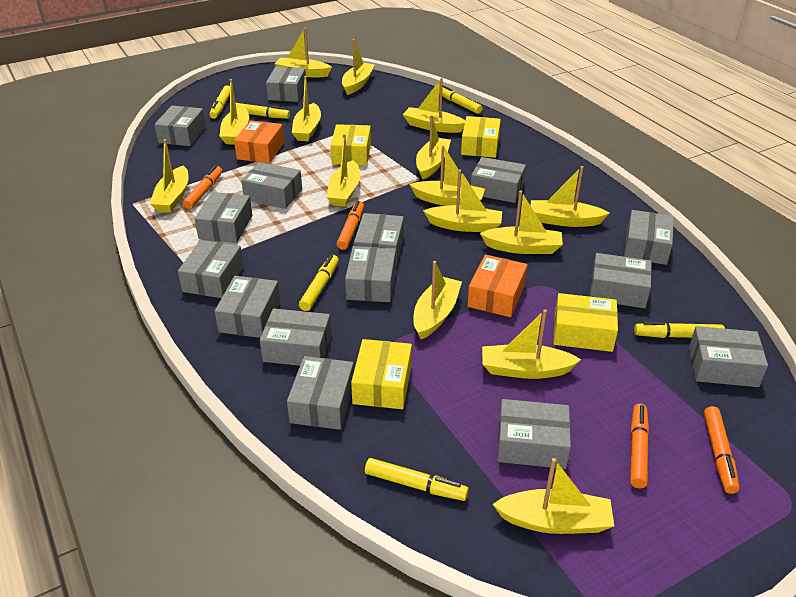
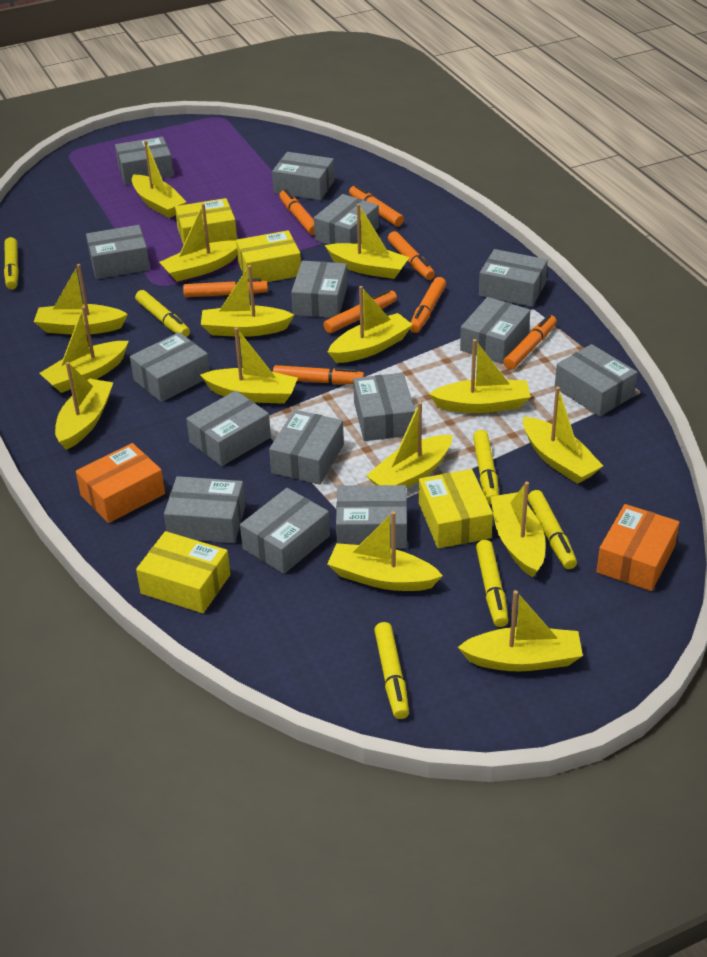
orange marker: [183,166,223,209] [337,201,364,250] [630,403,649,488] [704,406,739,494] = 4 -> [183,278,268,297] [273,365,364,385] [279,189,315,235] [323,289,397,333] [349,185,404,227] [388,231,435,280] [410,277,446,333] [503,315,557,370] = 8

